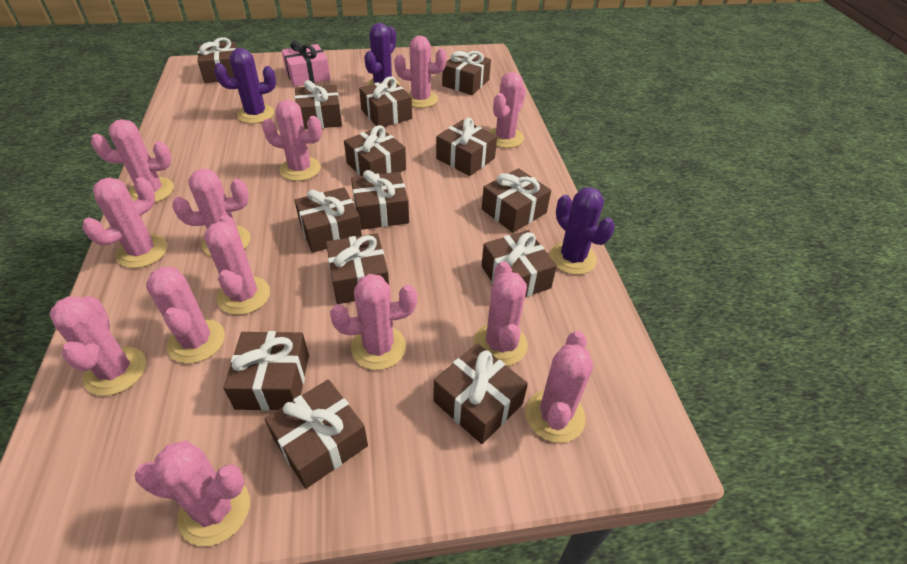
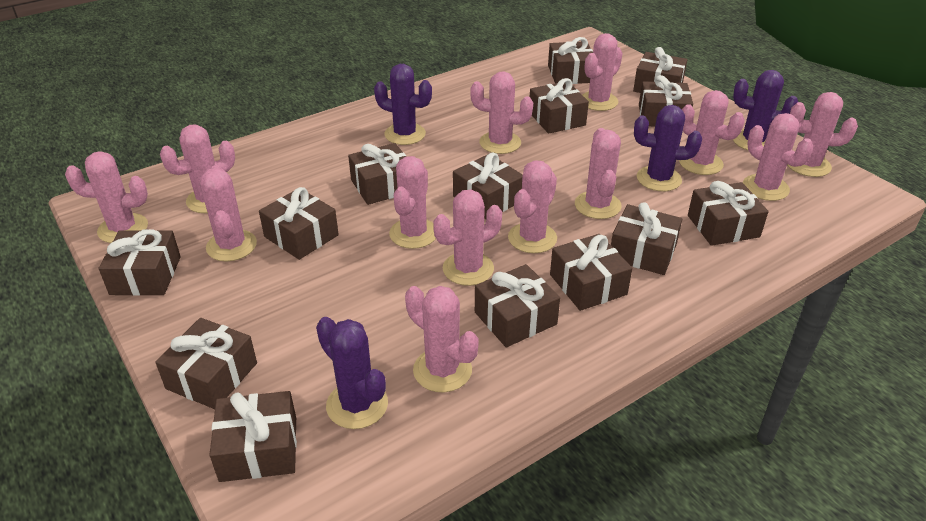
pink gift: [282,41,330,87] = 1 -> none = 0
purple cactus: [214,48,276,124] [364,23,400,86] [550,187,615,275] = 3 -> [316,317,388,429] [374,64,432,145] [634,105,702,191] [733,70,798,150] = 4

